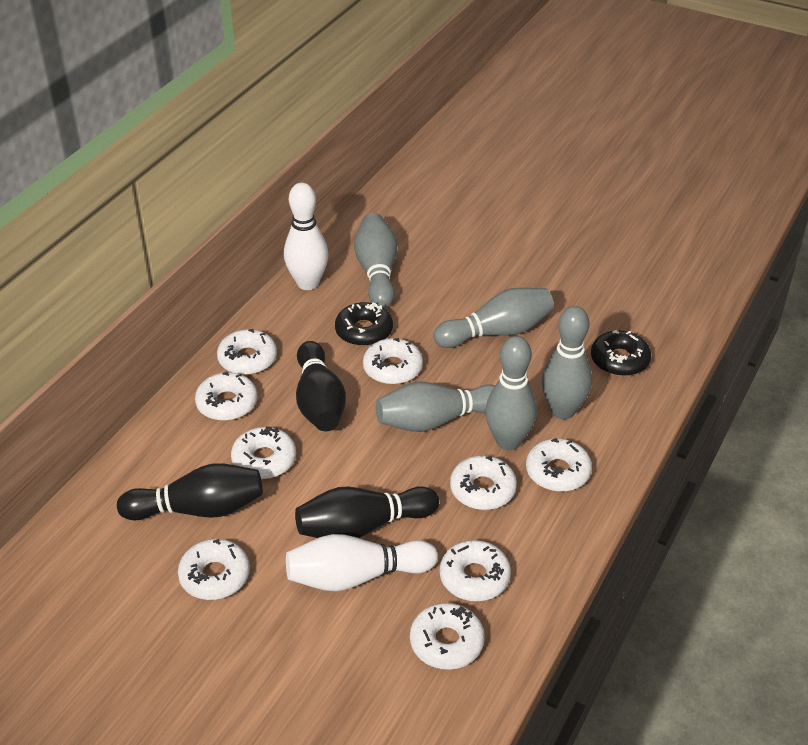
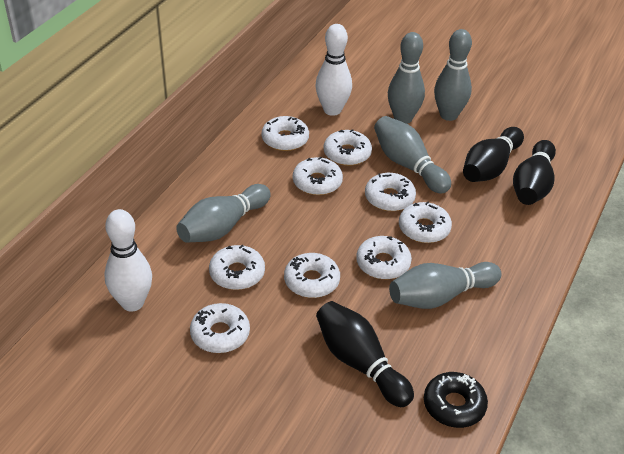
black donut: [335,302,393,346] [591,330,651,376] = 2 -> [424,372,488,428] = 1

